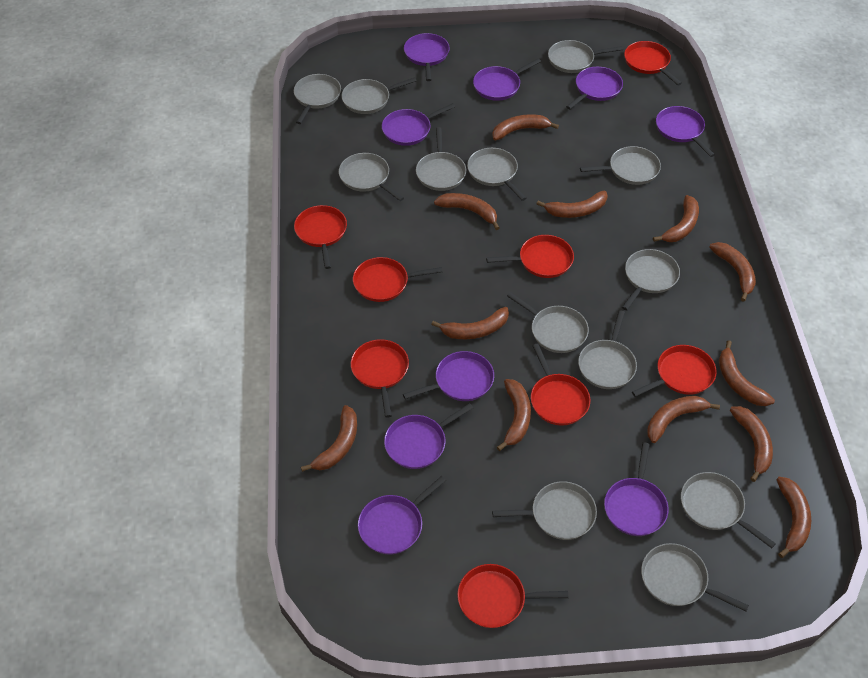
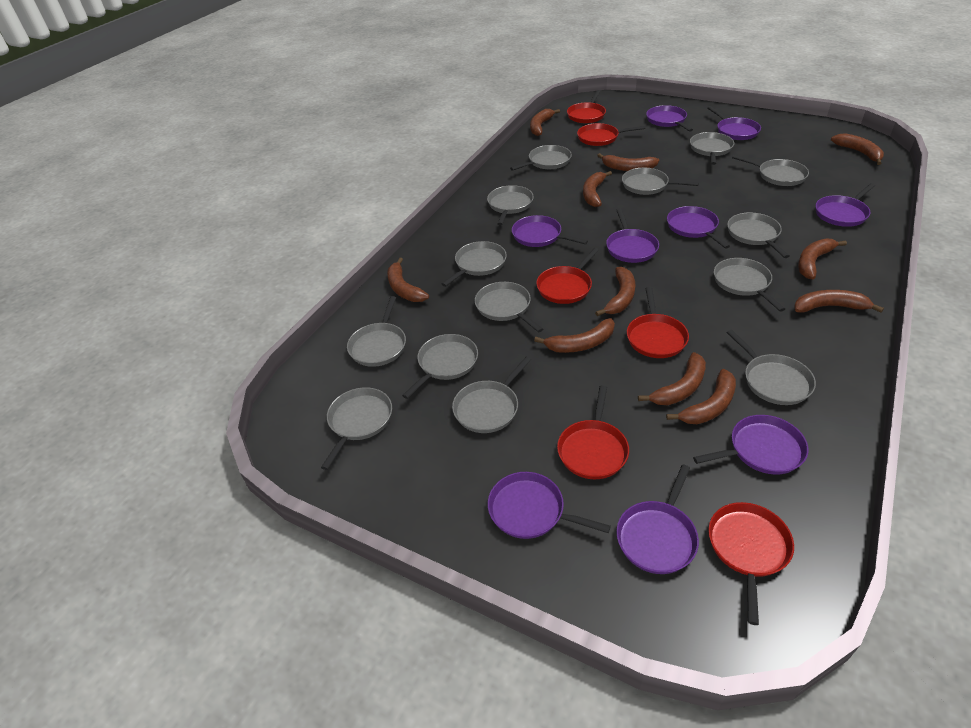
brown banana: [301,405,357,472] [431,307,509,339] [434,193,499,230] [492,114,559,140] [497,379,531,451] [536,191,608,218] [647,396,720,443] [653,195,699,242] [709,242,756,302] [719,340,775,406] [730,406,773,482] [776,477,811,558] = 12 -> [387,258,429,302] [530,109,560,136] [534,318,615,353] [583,171,612,207] [595,267,636,316] [597,153,659,171] [638,352,706,405] [666,369,736,424] [794,290,884,313] [798,238,847,279] [831,133,884,165] = 11
grey pan: [294,74,341,124] [339,153,404,201] [341,77,417,114] [416,127,466,191] [467,148,526,201] [492,481,597,540] [507,292,589,353] [548,40,623,73] [578,310,637,389] [580,146,661,185] [622,249,680,310] [641,543,749,612] [681,472,776,548] = 13 -> [321,387,392,470] [347,296,406,367] [402,334,478,399] [442,241,507,287] [452,357,531,433] [475,282,543,333] [487,185,534,225] [510,145,572,171] [622,168,699,195] [690,132,734,165] [714,258,785,312] [726,330,816,405] [727,212,790,258] [732,155,809,186] = 14
red pan: [294,205,347,269] [351,339,409,418] [353,257,442,302] [457,564,568,628] [486,235,574,278] [531,344,590,426] [624,41,682,85] [632,345,717,397] = 8 -> [536,248,599,304] [557,385,629,479] [567,90,606,123] [577,123,645,146] [627,287,689,358] [708,502,794,625] = 6

